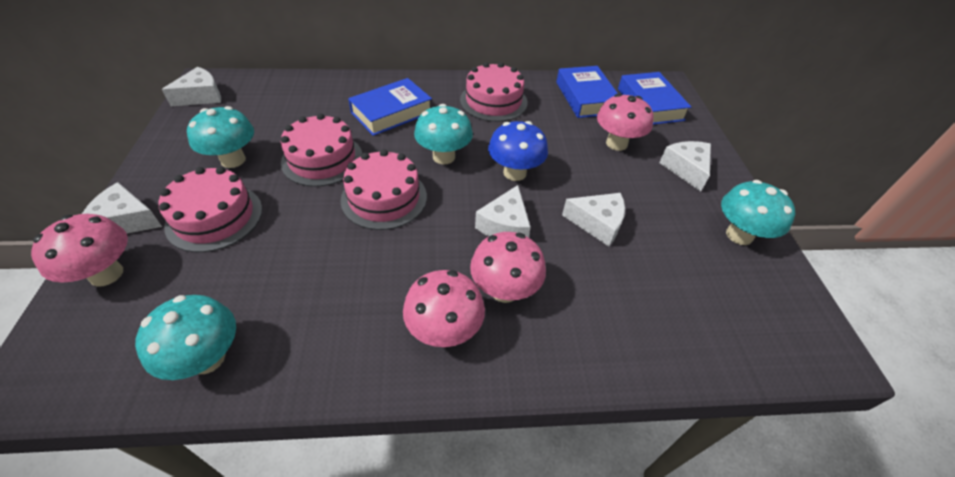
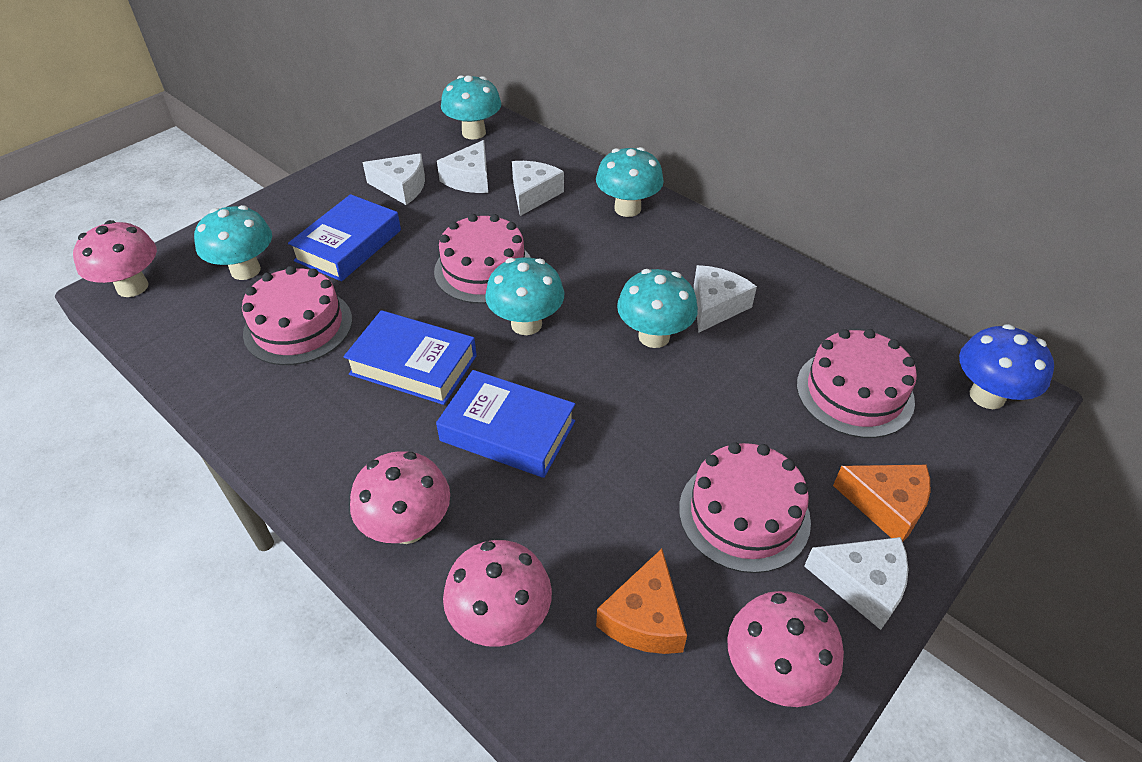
orange cheese: none = 0 -> [596,549,687,654] [833,465,930,542] = 2
turquoise mushroom: [135,295,236,380] [187,106,254,168] [414,104,473,164] [721,180,795,245] = 4 -> [194,205,272,280] [441,75,501,140] [485,257,564,335] [596,147,664,217] [617,269,698,348] = 5

